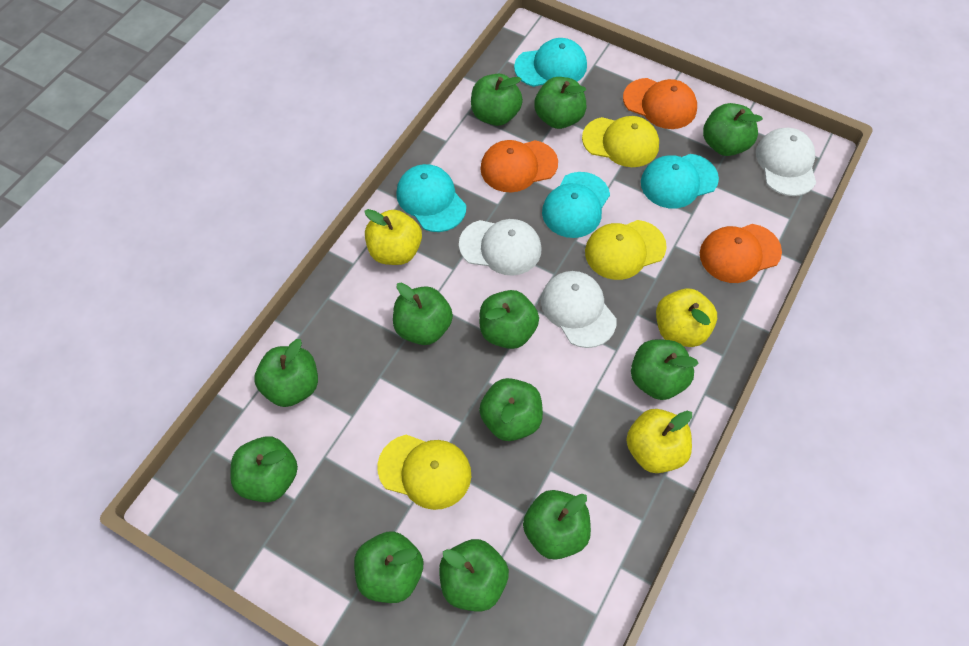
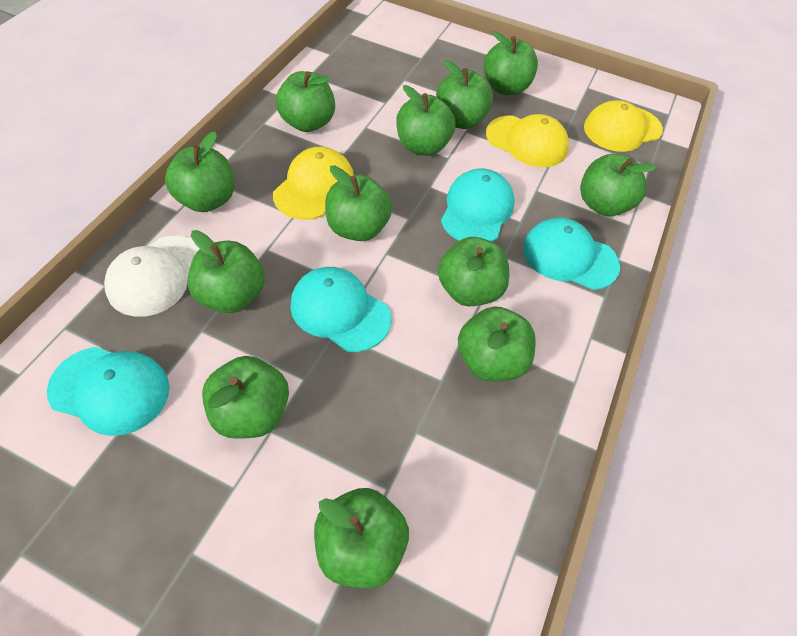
orange cap: [480,140,558,192] [623,78,697,129] [700,224,782,283] = 3 -> none = 0
white cap: [459,219,541,275] [541,271,617,348] [756,128,816,196] = 3 -> [104,236,199,317] = 1
yellow apple: [365,209,422,265] [626,409,692,473] [656,289,717,347] = 3 -> none = 0

